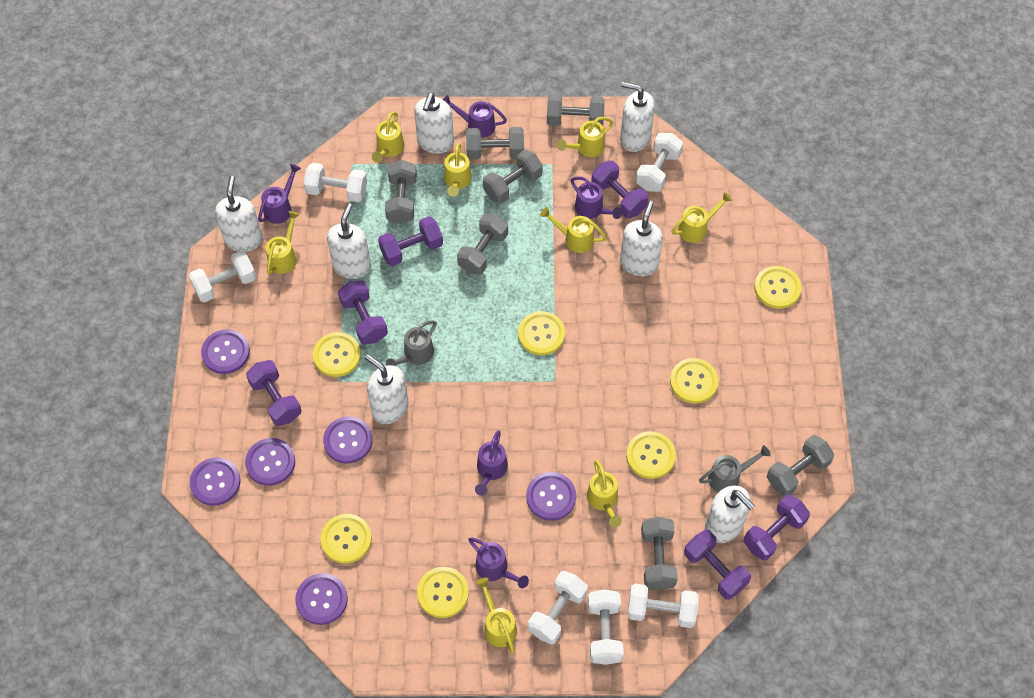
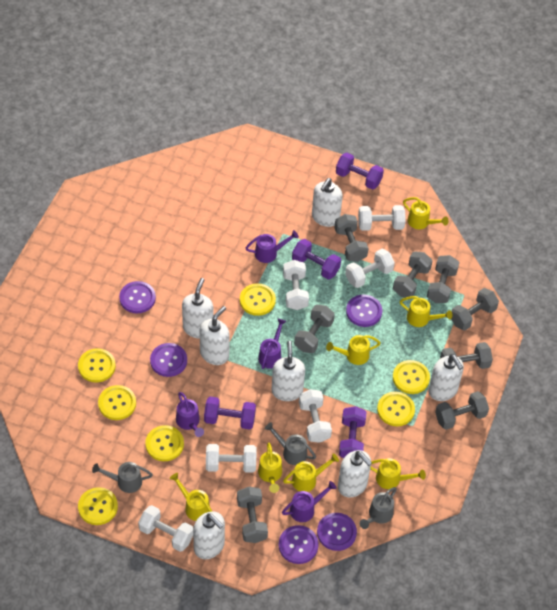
grey dumbbell: [385,160,417,224] [457,213,508,275] [466,127,524,160] [483,150,543,204] [547,94,605,126] [641,517,678,590] [767,435,834,496] = 7 -> [237,487,268,543] [294,305,335,353] [334,214,368,262] [393,251,432,297] [427,255,459,303] [435,391,489,430] [440,342,493,369] [451,288,499,330] = 8
grey watering can: [386,320,437,366] [699,445,771,492] = 2 -> [92,462,153,493] [265,422,316,465] [360,487,397,529] = 3
purple button: [190,457,240,506] [201,329,250,374] [245,438,295,486] [295,573,348,625] [323,416,373,464] [526,472,576,521] = 6 -> [119,281,156,314] [150,343,187,377] [279,525,319,564] [317,513,357,551] [346,295,382,327] = 5
purple dumbbell: [246,360,301,426] [338,280,388,345] [378,216,443,266] [591,161,648,218] [684,529,751,600] [744,494,810,560] = 6 -> [204,397,256,429] [292,239,341,280] [336,153,384,190] [339,406,367,458] = 4
purple watering can: [258,164,301,224] [443,95,507,138] [468,538,529,589] [475,430,508,496] [571,176,622,219] = 5 -> [176,392,204,437] [246,230,299,263] [258,319,287,369] [282,481,336,522] = 4
yellow watering can: [266,211,300,275] [372,112,404,163] [444,143,472,197] [476,578,517,653] [540,207,607,253] [557,117,613,157] [587,460,622,527] [671,192,732,243] = 8 -> [170,473,212,521] [258,442,282,493] [283,453,339,492] [326,335,381,365] [370,458,426,489] [400,296,453,327] [403,197,449,229] = 7

